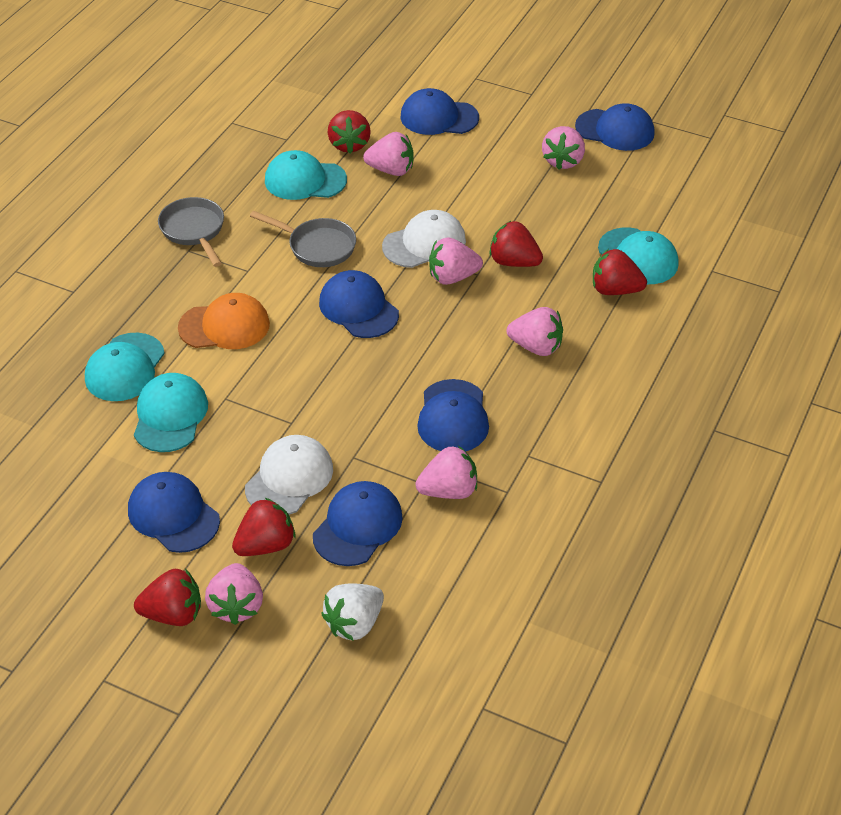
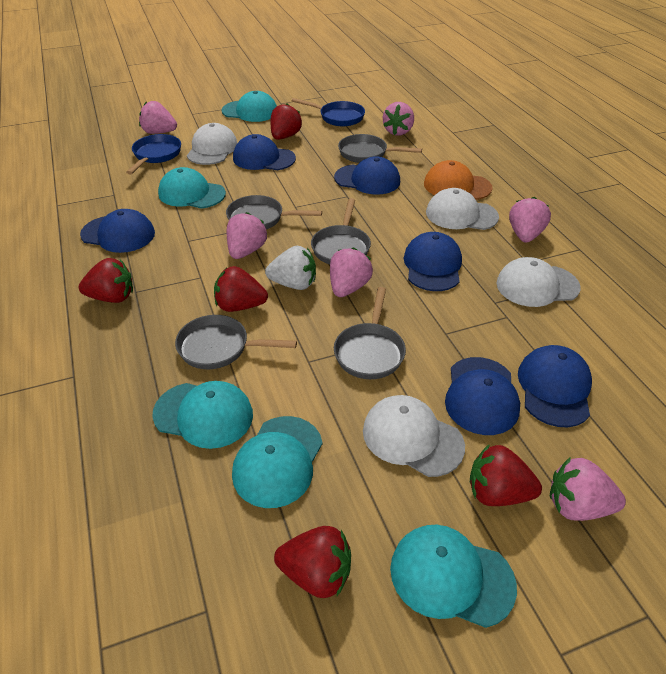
blue pan: none = 0 -> [126,134,181,175] [292,98,365,126] = 2
grey pan: [158,197,224,267] [250,211,356,267] = 2 -> [175,315,297,369] [226,195,322,230] [311,198,371,264] [334,287,406,379] [338,134,422,163] = 5
turquoise cap: [85,333,165,401] [134,373,208,452] [265,150,347,200] [598,227,678,284] = 4 -> [152,381,253,449] [158,167,226,209] [221,91,277,122] [232,416,323,508] [390,525,517,628] = 5
white cap: [245,435,333,515] [382,210,466,268] = 2 -> [187,123,237,165] [363,395,465,477] [426,188,499,230] [496,257,581,307] = 4

